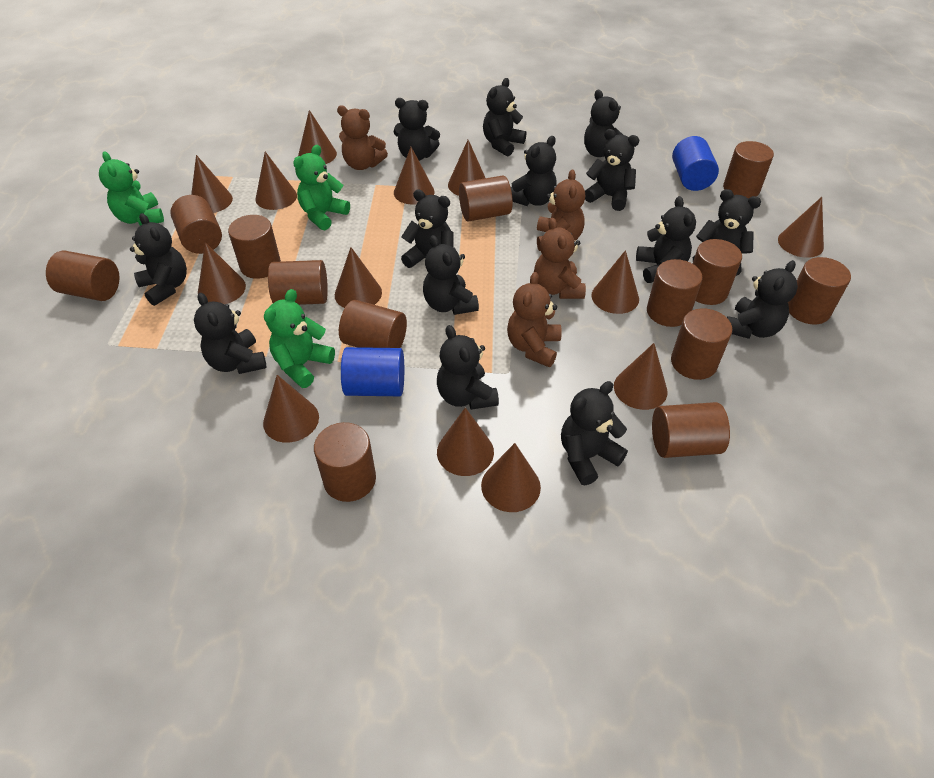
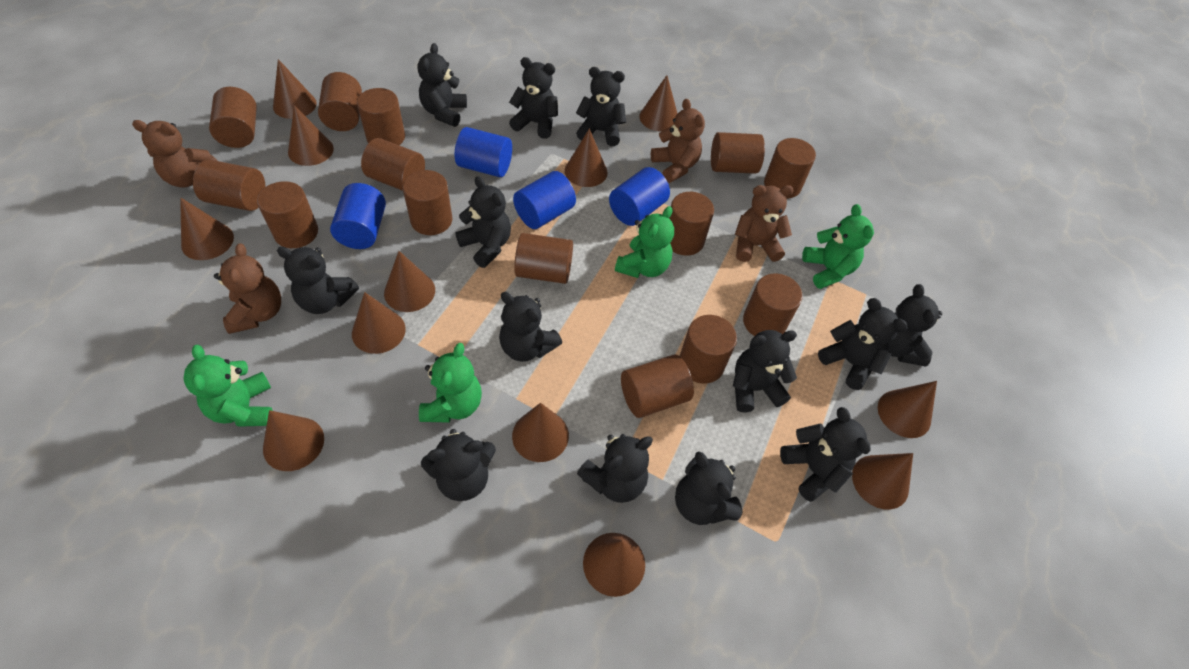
black teddy bear: [130,213,187,306] [194,293,267,374] [394,98,440,161] [401,189,454,268] [423,235,479,315] [437,325,499,410] [483,78,526,156] [511,136,557,206] [561,381,628,485] [584,90,623,157] [585,129,639,211] [636,196,696,283] [693,189,761,276] [727,260,798,339] = 14 -> [277,246,359,314] [418,43,467,127] [421,429,496,501] [456,176,511,268] [499,292,562,362] [509,57,558,139] [576,67,626,146] [577,434,653,503] [675,451,743,525] [733,330,797,413] [780,407,871,502] [818,298,908,390] [888,284,942,366] = 13
blue cylinder: [341,347,404,396] [672,136,719,191] = 2 -> [330,183,386,249] [455,127,512,177] [513,171,576,229] [609,167,670,226] = 4
brown cone: [191,155,233,213] [198,242,246,304] [255,152,297,210] [263,375,319,443] [298,110,337,164] [335,247,382,308] [394,147,434,205] [437,407,494,476] [448,140,485,196] [481,443,541,512] [591,250,639,314] [614,343,668,410] [778,197,824,258] = 13 -> [180,198,234,260] [263,410,324,471] [273,59,317,119] [288,105,334,166] [352,292,406,354] [384,251,435,312] [512,403,569,462] [565,129,608,187] [583,533,645,597] [639,75,678,132] [852,453,913,510] [878,381,937,438] = 12
brown cylinder: [46,251,119,301] [170,195,222,254] [228,215,281,279] [268,260,328,305] [314,422,376,502] [339,300,407,348] [459,175,513,222] [647,259,703,327] [652,402,730,458] [671,308,732,380] [693,239,742,305] [723,141,774,199] [788,257,851,325] = 13 -> [193,160,265,211] [209,87,257,148] [257,181,318,248] [318,72,362,131] [357,88,405,145] [361,138,425,191] [403,170,453,235] [514,233,573,284] [621,354,694,418] [669,192,714,256] [680,315,737,384] [711,132,765,174] [743,273,803,336] [764,138,816,199] = 14
green teddy bear: [99,151,164,226] [264,289,335,388] [293,145,350,230] = 3 -> [183,345,273,427] [419,343,482,423] [615,206,674,278] [802,204,874,289] = 4

